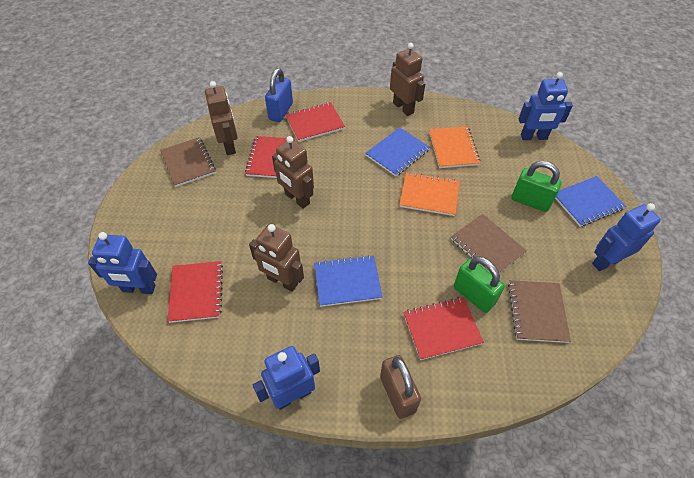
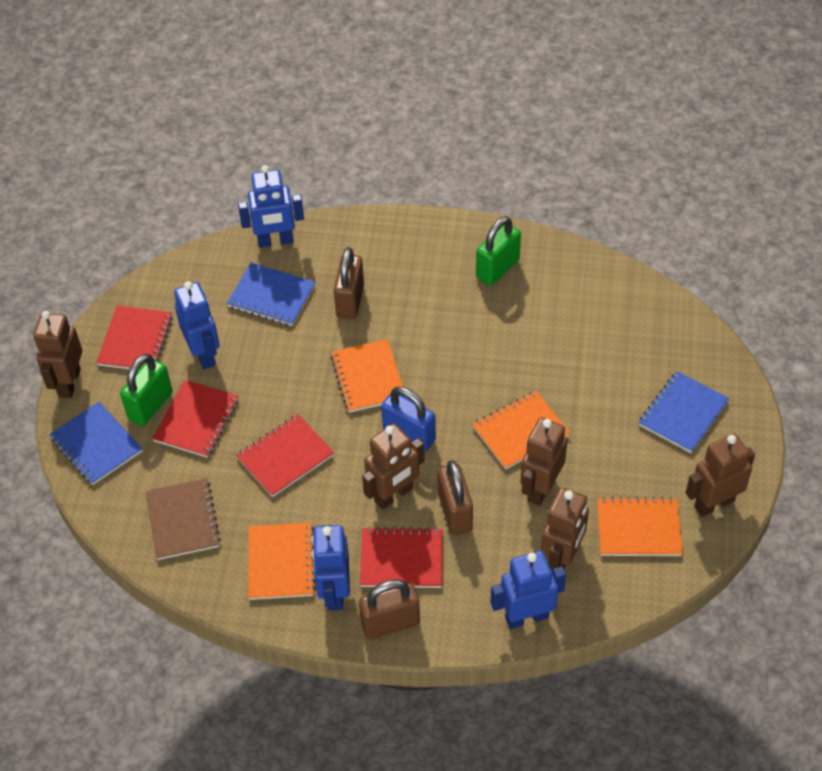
brown notebook: [160,137,216,187] [451,214,527,273] [508,280,571,343] = 3 -> [146,478,221,560] = 1
brown padlock: [380,355,421,419] = 1 -> [334,247,364,319] [359,580,420,639] [438,460,473,536] = 3
brown robot: [205,81,238,155] [249,224,304,292] [272,136,314,209] [390,43,425,116] = 4 -> [33,311,82,398] [362,424,425,510] [520,417,568,506] [541,488,589,573] [686,434,755,517] = 5
orange notebook: [399,172,460,216] [429,126,481,168] = 2 -> [248,522,316,600] [331,339,405,413] [472,391,570,470] [597,497,683,556] = 4

